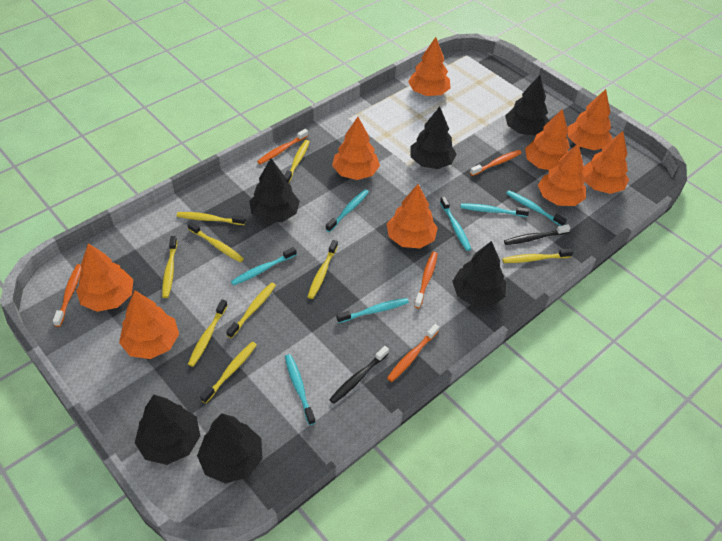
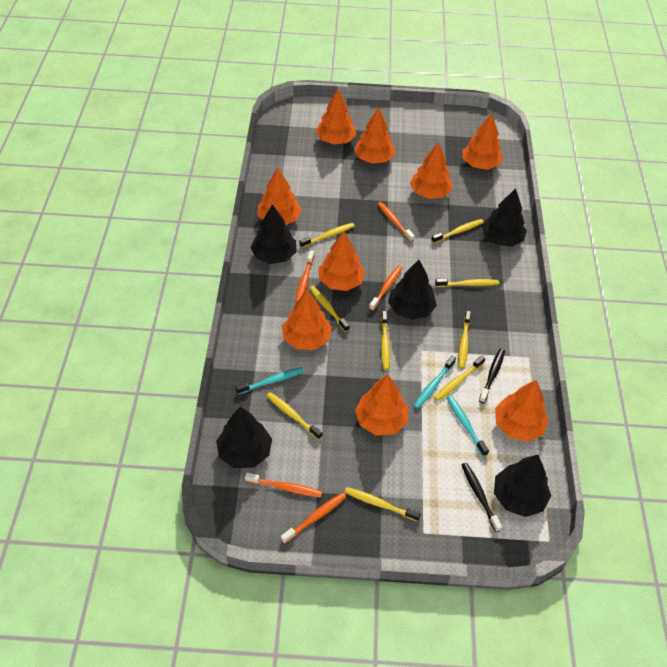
black tree: [135,394,200,465] [197,413,263,484] [249,158,300,222] [410,107,457,169] [452,241,506,307] [505,75,550,136] = 6 -> [216,406,272,468] [250,204,297,264] [388,260,437,320] [482,188,527,247] [494,455,551,517] = 5
turquoise toothbrush: [231,247,297,286] [285,354,316,425] [326,189,369,232] [336,298,409,323] [440,197,471,251] [460,203,529,217] [506,190,567,226] = 7 -> [236,367,304,395] [413,356,456,409] [447,396,489,456] = 3

